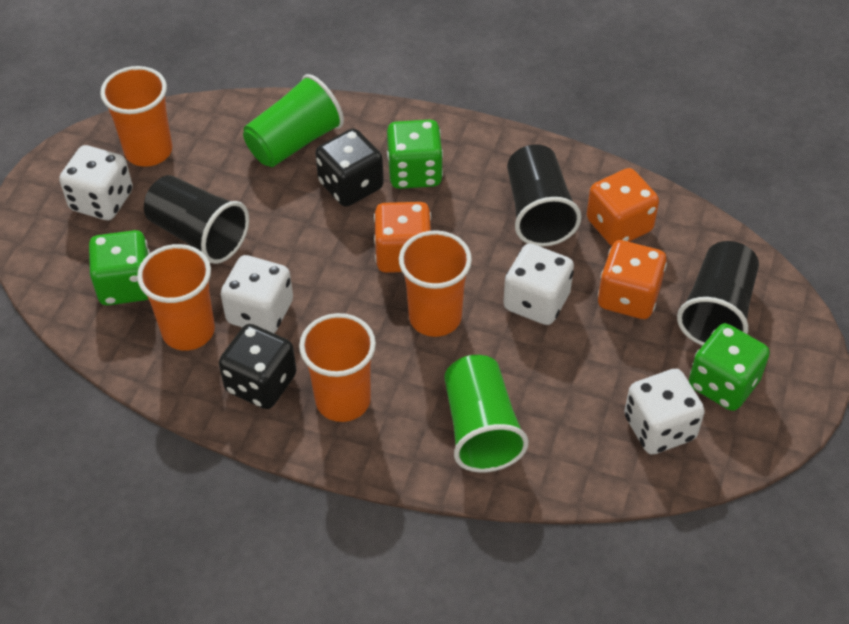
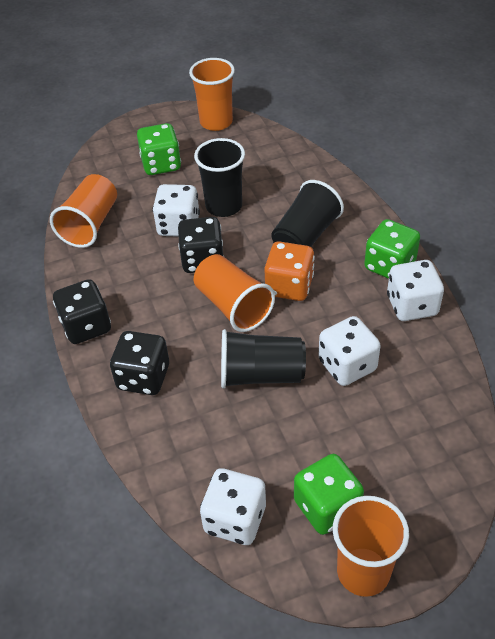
black dice: [219,324,297,409] [315,129,384,207] = 2 -> [53,279,111,344] [110,331,169,395] [178,217,224,273] = 3
green cup: [243,74,344,167] [445,355,529,473] = 2 -> none = 0
orange dice: [374,202,431,273] [587,168,659,246] [598,240,667,319] = 3 -> [264,241,315,301] = 1

